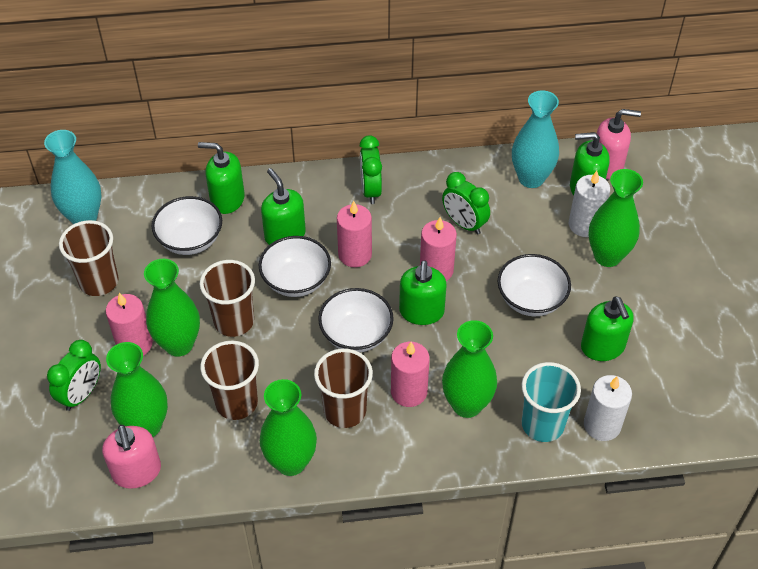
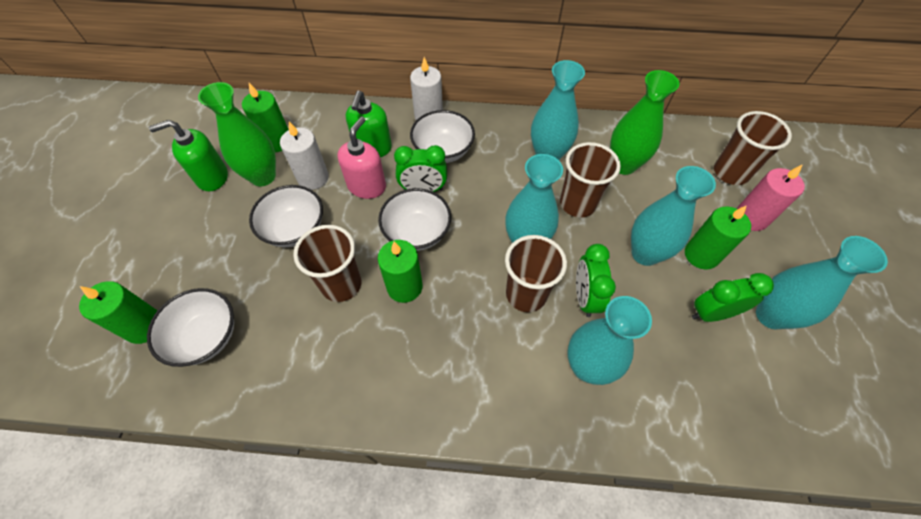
green candle: none = 0 -> [79,281,158,344] [242,83,289,152] [378,240,423,303] [685,205,751,270] = 4
green soap dispenser: [198,142,245,214] [261,168,306,245] [399,260,447,325] [570,132,610,195] [581,296,634,361] = 5 -> [149,120,228,191] [346,90,392,157] = 2
green vase: [106,342,168,437] [144,259,200,356] [260,379,317,476] [442,320,497,418] [589,169,643,267] = 5 -> [198,82,276,186] [610,70,679,175] = 2
pink candle: [106,292,153,356] [337,201,372,267] [391,342,430,407] [420,217,457,281] = 4 -> [737,164,805,231] = 1
pink soap dispenser: [102,425,161,489] [597,109,641,179] = 2 -> [337,117,386,199] = 1
turquoise cup: [522,362,581,442] = 1 -> none = 0
turquoise vase: [44,130,102,224] [512,90,559,188] = 2 -> [505,154,563,243] [531,60,585,160] [567,296,652,385] [631,166,716,266] [756,236,888,329] = 5

